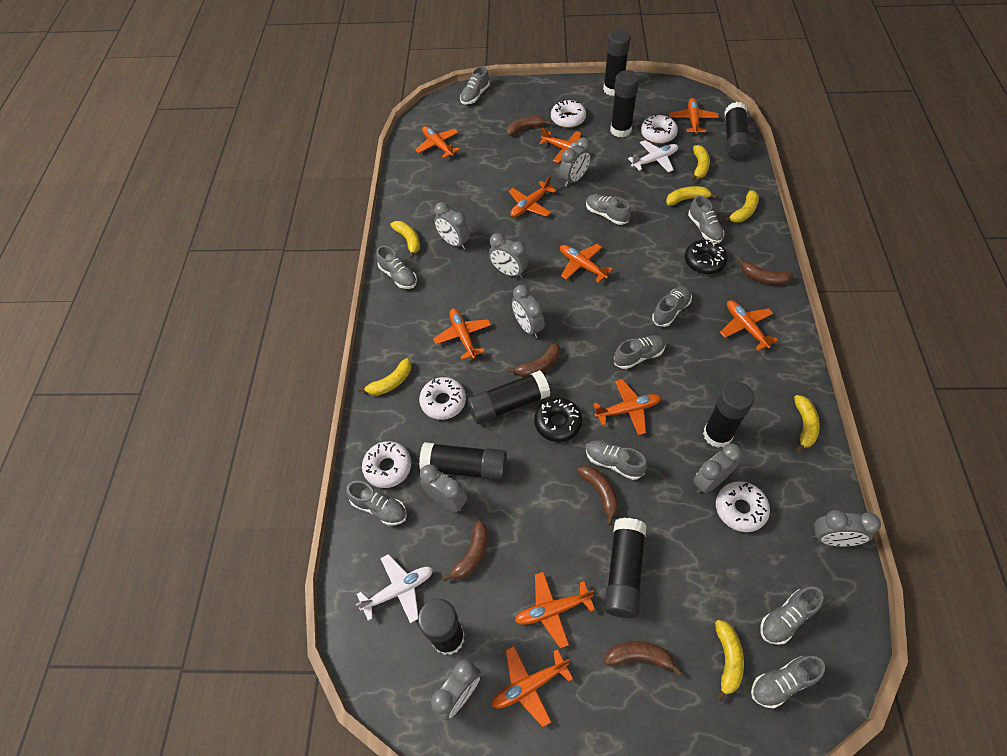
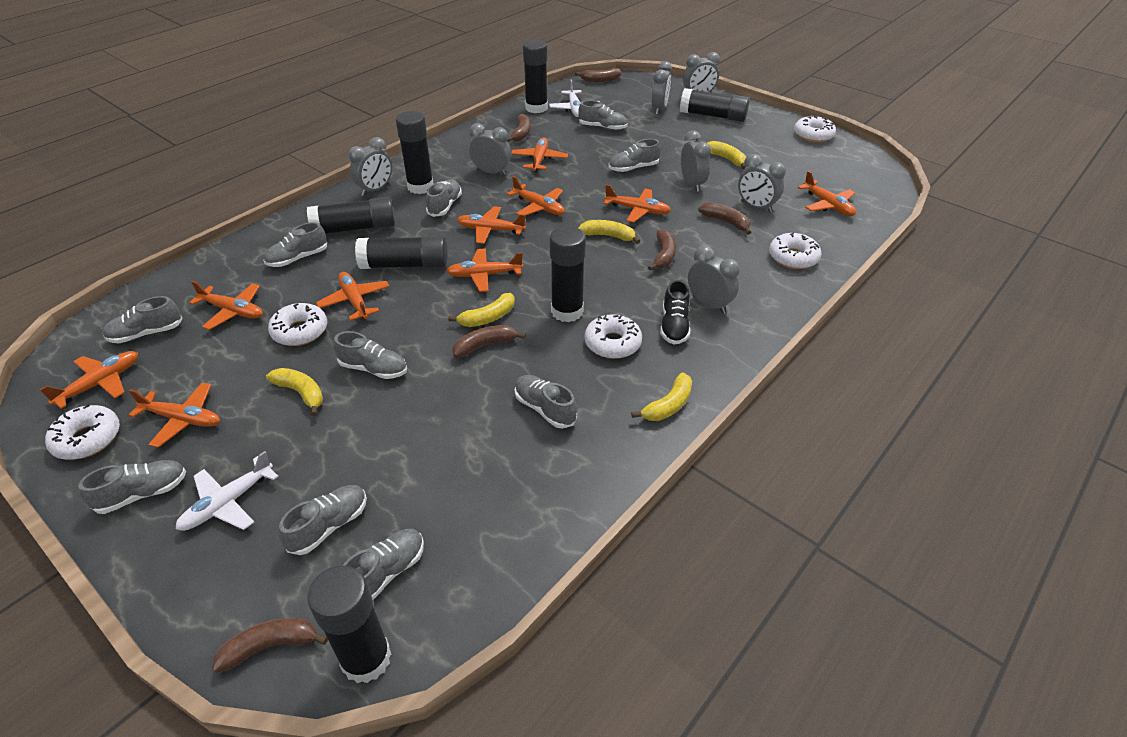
black donut: [534,398,582,442] [685,240,728,274] = 2 -> none = 0
black glue stick: [418,598,465,655] [419,442,507,481] [467,370,550,424] [603,30,630,96] [604,518,647,618] [610,70,639,138] [703,382,755,448] [724,102,752,160] = 8 -> [307,197,395,234] [307,565,391,683] [355,236,447,269] [396,111,434,194] [523,40,548,113] [549,226,586,322] [680,88,750,122] = 7
black shoe: none = 0 -> [660,280,690,345] = 1
grey clock: [420,464,467,512] [431,660,481,721] [434,202,470,250] [489,233,528,278] [512,285,545,338] [559,137,591,187] [693,443,742,493] [812,510,881,546] = 8 -> [348,137,392,196] [469,123,511,176] [651,61,672,115] [681,131,711,192] [683,52,720,92] [688,246,740,314] [738,154,786,213] = 7
yellow banana: [358,358,411,396] [390,221,420,259] [666,186,717,206] [690,145,710,181] [715,620,744,702] [723,190,759,222] [794,395,820,452] = 7 -> [266,368,323,416] [448,293,515,327] [579,220,640,244] [631,373,692,421] [707,141,746,169] = 5

